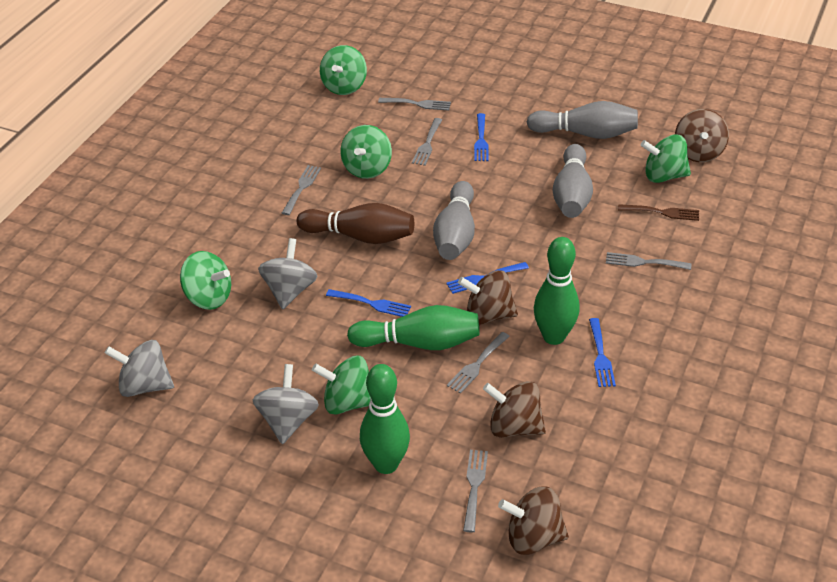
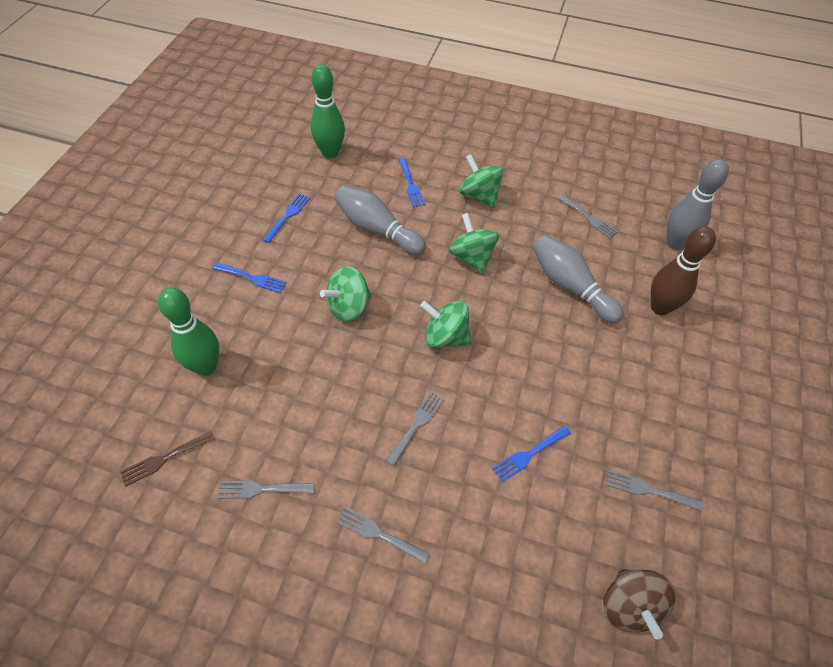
brown spinning top: [458,270,518,325] [483,381,546,438] [498,486,569,555] [675,109,729,162] = 4 -> [603,569,675,639] = 1
green bowling pin: [347,305,479,350] [360,364,410,474] [534,237,579,345] = 3 -> [158,287,219,376] [311,65,345,159] = 2
green spinning top: [180,251,231,310] [312,356,371,414] [320,45,367,95] [340,125,392,179] [641,135,691,183] = 5 -> [320,266,372,322] [420,300,472,348] [449,213,499,274] [460,154,503,208] = 4
grey fork: [282,165,321,215] [378,98,451,111] [412,118,442,166] [447,332,510,394] [463,450,488,532] [606,252,691,270] = 6 -> [217,481,314,499] [337,507,430,564] [386,392,445,466] [558,194,618,239] [606,470,703,511] = 5
grey spinning top: [105,340,174,397] [253,364,319,444] [258,238,318,309] = 3 -> none = 0

